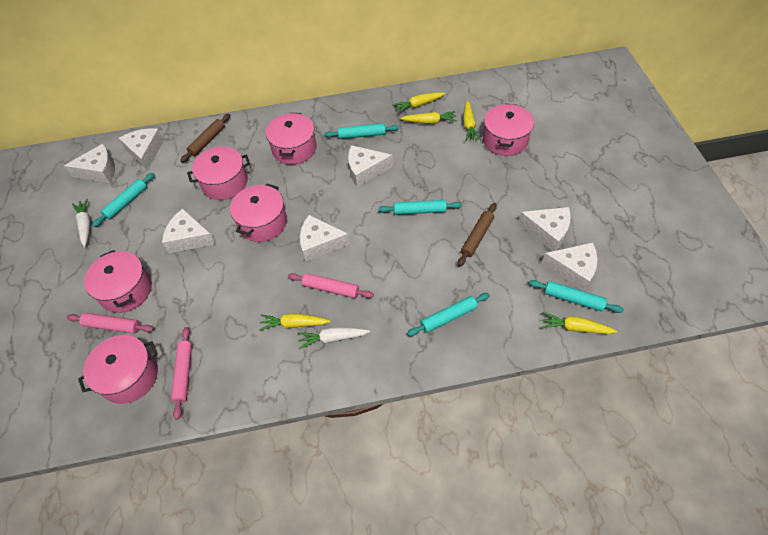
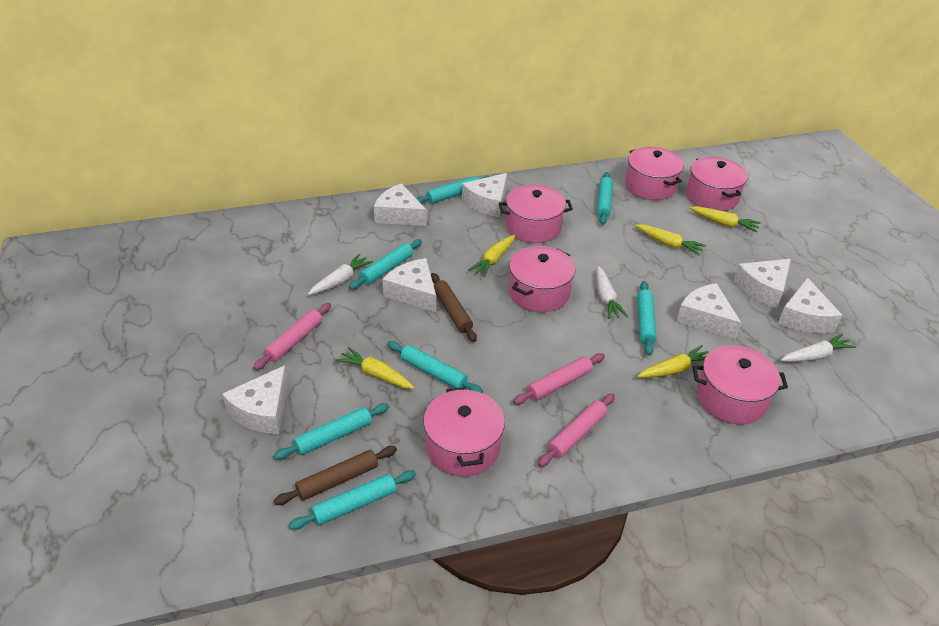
turquoise rolling pin: [92,173,155,227] [324,123,399,139] [379,200,462,215] [407,293,490,336] [529,280,624,313] = 5 -> [274,403,389,460] [289,470,416,530] [349,239,422,290] [387,341,483,393] [416,176,491,204] [597,172,613,224] [637,281,657,356] = 7
white carrot: [72,199,91,247] [298,327,370,349] = 2 -> [308,253,373,295] [597,266,628,319] [781,334,856,362] = 3

